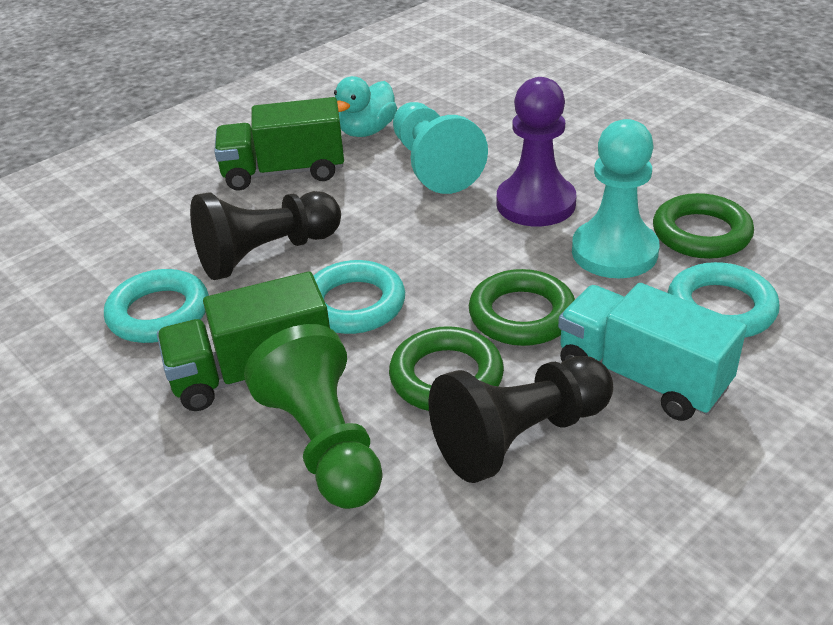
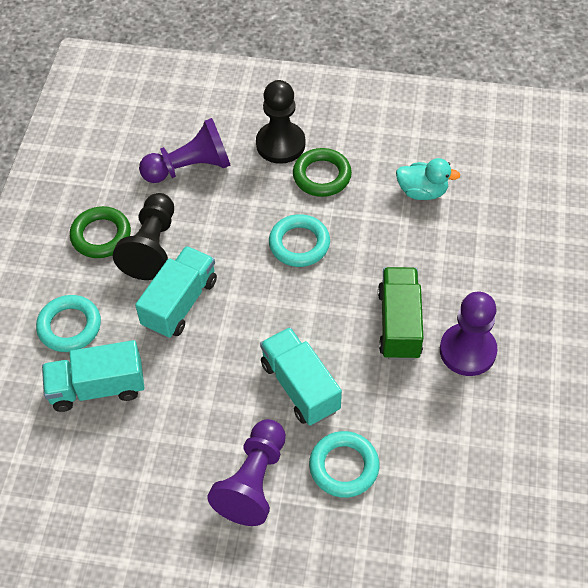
green pawn: [244,324,383,509] = 1 -> none = 0
green ring: [389,326,504,411] [469,269,575,346] [653,193,754,259] = 3 -> [70,206,131,258] [293,148,352,197] = 2
green truck: [157,272,330,411] [214,97,344,191] = 2 -> [378,267,423,360] = 1
purple pawn: [497,77,577,226] = 1 -> [139,118,231,183] [208,419,286,526] [440,292,497,376] = 3
turquoise pawn: [393,102,488,194] [572,119,660,278] = 2 -> none = 0
turquoise truck: [558,283,747,421] = 1 -> [42,340,144,412] [135,246,217,338] [260,327,342,426] = 3

